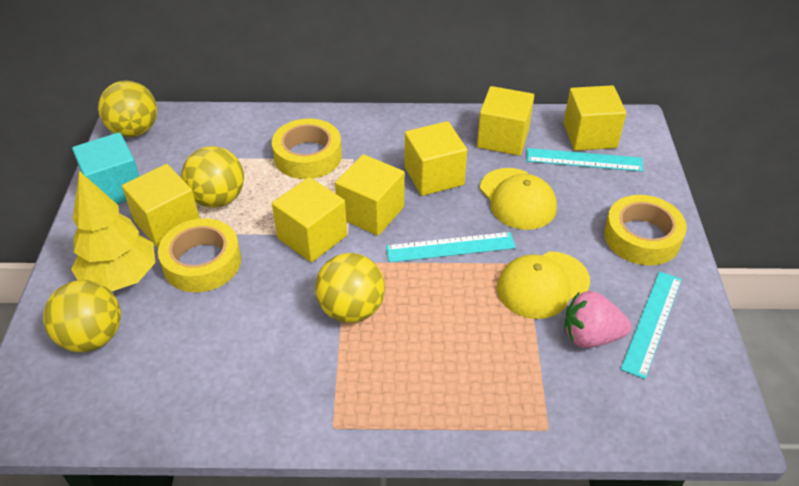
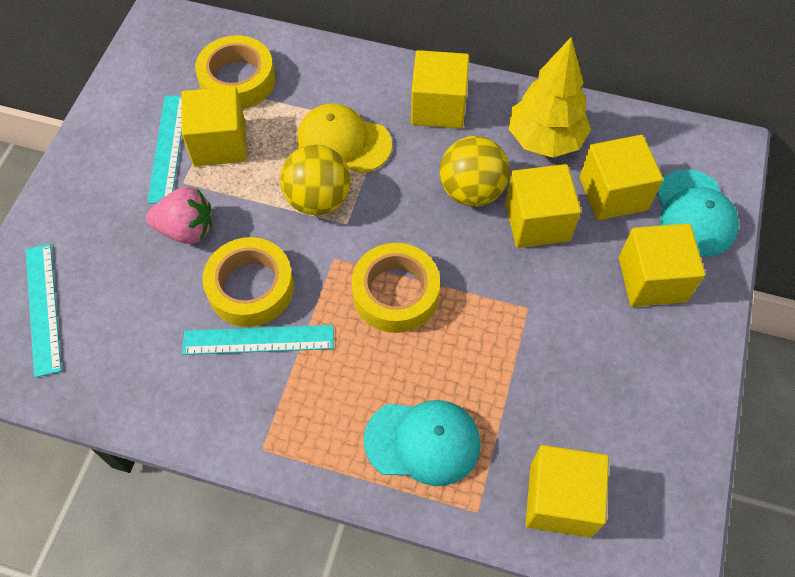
turquoise cap: none = 0 -> [364,400,480,486] [657,169,739,257] = 2
turquoise cube: [72,132,139,204] = 1 -> none = 0
yellow ball: [43,280,121,352] [98,80,157,137] [181,146,244,208] [315,253,385,323] = 4 -> [280,144,351,215] [440,136,510,207] = 2
yellow cap: [480,168,557,230] [497,252,590,319] = 2 -> [297,103,392,173] = 1

